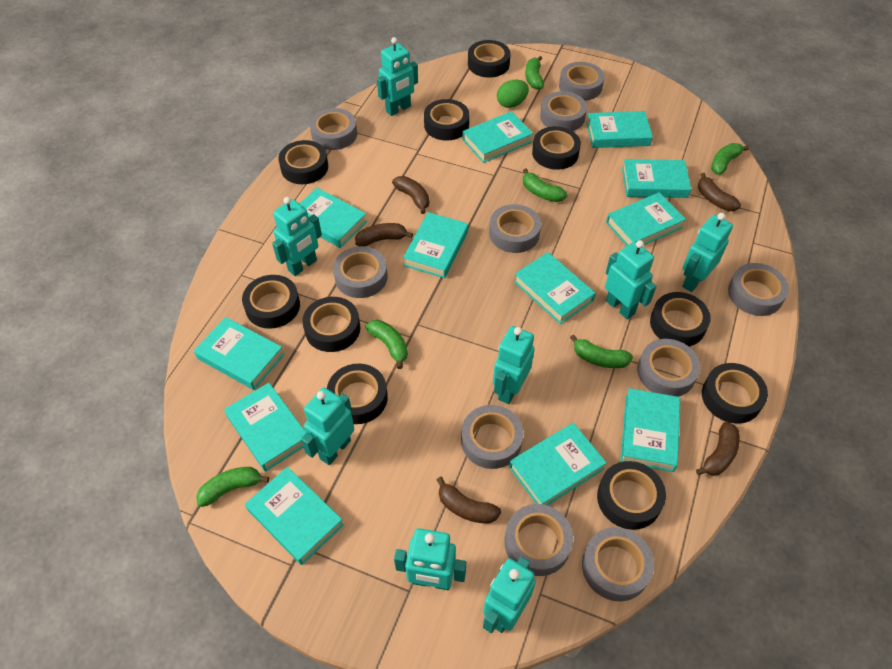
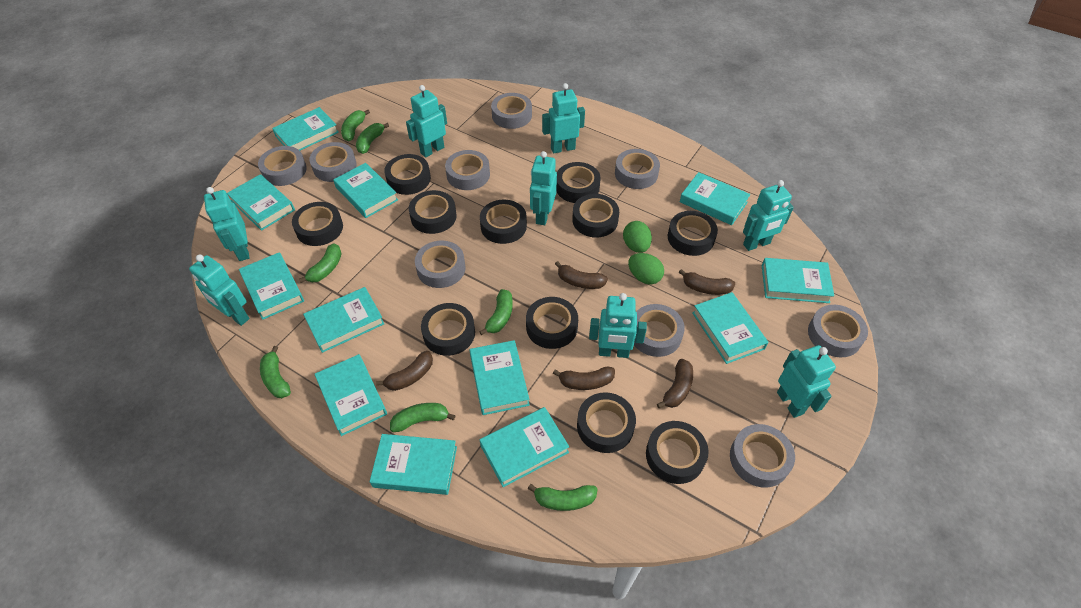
black tape: [242,275,300,329] [278,140,328,184] [302,297,361,352] [327,364,388,424] [424,99,469,141] [468,40,511,78] [532,126,581,170] [597,461,666,530] [650,292,711,346] [702,363,768,424] = 10 -> [292,202,343,246] [384,154,431,195] [409,190,457,234] [421,303,475,356] [480,200,527,244] [526,297,578,349] [556,162,601,203] [572,194,619,238] [577,392,636,453] [646,421,709,484] [668,211,718,256] = 11
green banana: [196,467,269,507] [365,320,408,369] [523,169,567,202] [525,56,544,90] [570,334,633,368] [711,143,749,175] = 6 -> [260,346,291,398] [299,243,342,283] [341,110,370,141] [356,123,389,154] [390,403,455,432] [479,289,513,335] [528,484,597,511] = 7
green egg: [497,80,529,108] = 1 -> [623,221,652,253] [628,253,664,285] = 2
grey tape: [310,108,357,150] [333,246,388,298] [461,405,523,469] [489,204,541,253] [504,504,573,576] [540,91,587,131] [559,62,604,101] [582,527,654,601] [637,339,700,397] [728,263,789,316] = 10 -> [258,146,307,186] [309,142,357,182] [415,241,465,288] [445,150,490,190] [491,93,532,129] [615,149,660,189] [634,304,685,357] [730,424,795,488] [808,305,868,357] = 9

